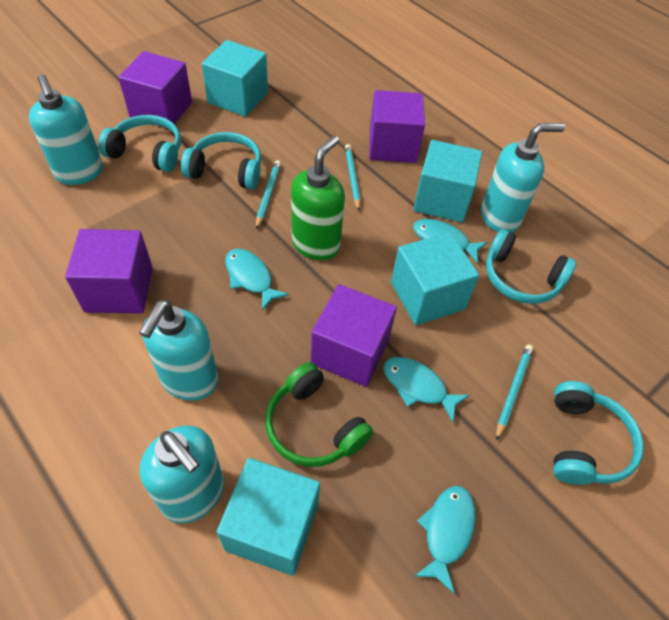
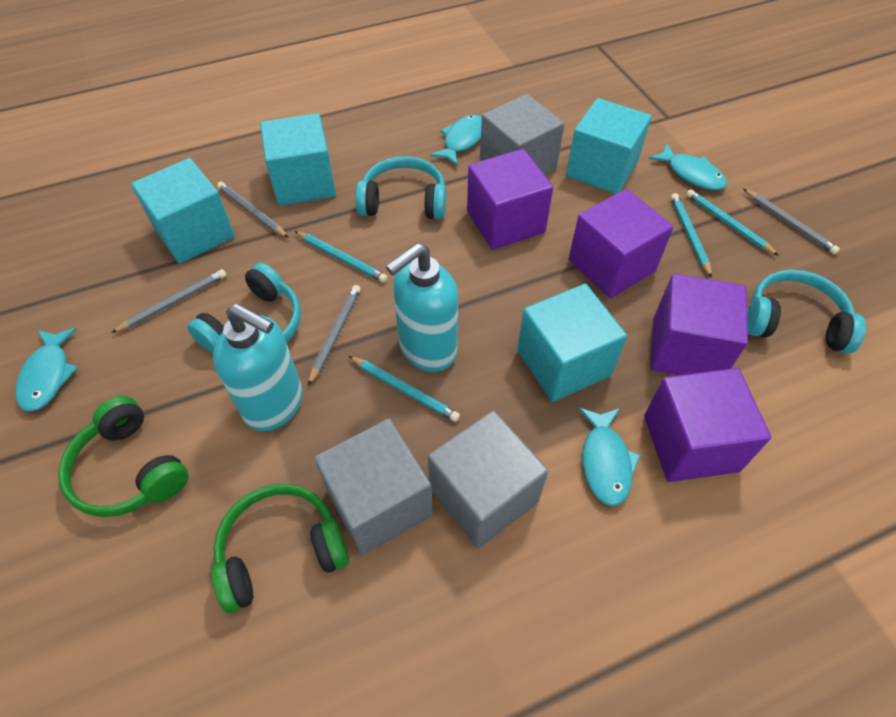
green headphones: [265,362,373,467] = 1 -> [58,396,189,517] [211,484,349,613] = 2
green soap dispenser: [291,136,345,260] = 1 -> none = 0
grey cube: none = 0 -> [314,419,433,555] [428,410,548,549] [480,94,564,175] = 3
grey pencil: none = 0 -> [111,269,227,333] [217,182,289,238] [308,285,361,386] [743,189,840,255] = 4
turquoise headphones: [98,115,181,172] [181,132,261,190] [486,229,577,304] [553,381,644,485] = 4 -> [187,263,301,353] [355,156,446,220] [747,270,866,353] = 3
turquoise pencil: [256,160,281,229] [345,144,361,211] [496,344,533,441] = 3 -> [295,231,388,283] [349,356,460,422] [671,193,712,278] [686,189,779,256] = 4
turquoise soap dispenser: [29,74,103,185] [139,300,219,401] [140,426,224,524] [481,123,565,233] = 4 -> [213,304,303,431] [386,243,458,372] = 2

